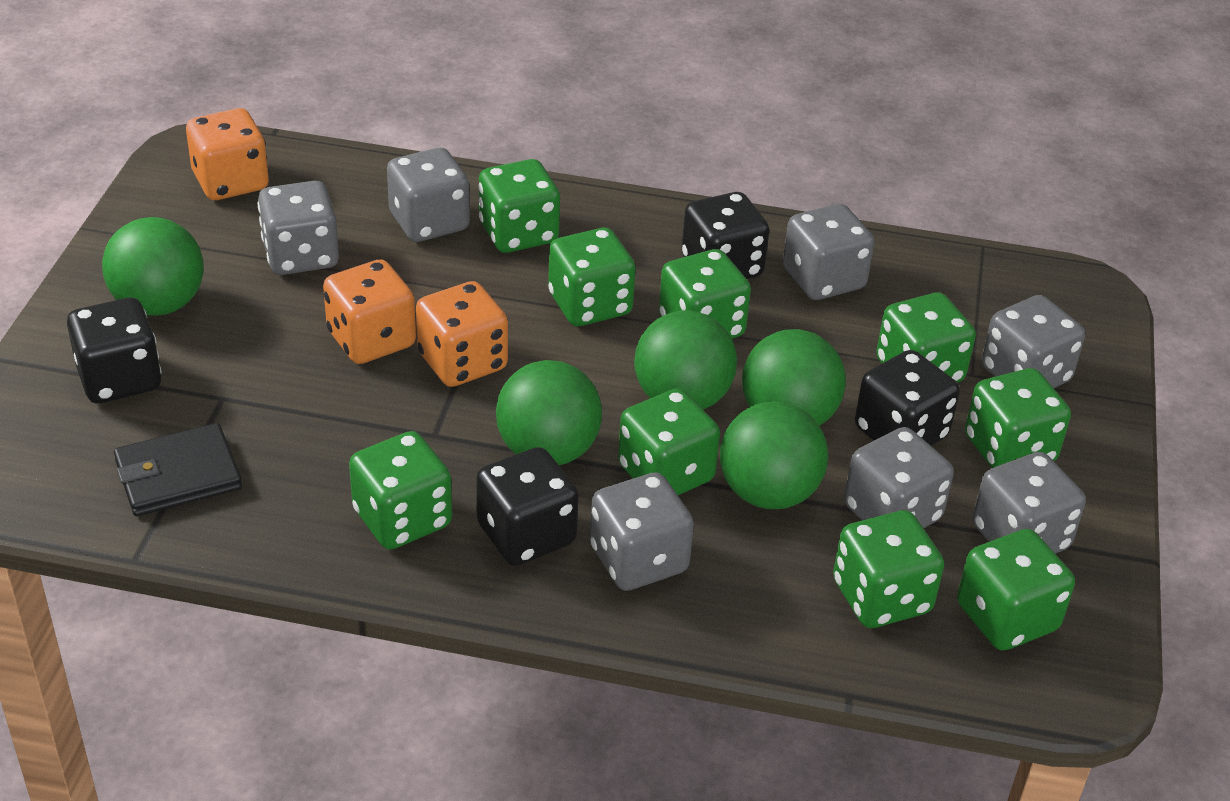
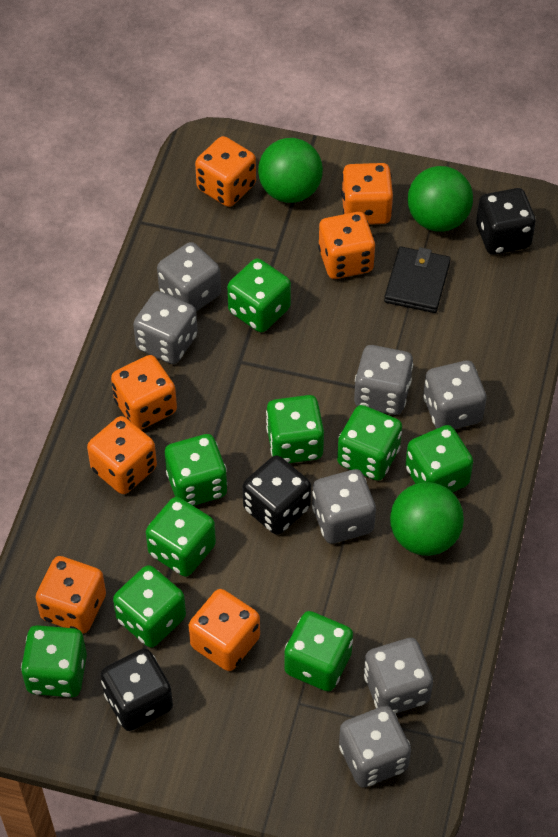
black dice: [67,298,162,403] [476,447,579,566] [681,192,769,279] [855,350,960,446] = 4 -> [100,648,173,731] [243,455,311,535] [476,188,536,255] = 3
green ball: [102,217,204,316] [496,360,602,465] [634,310,737,410] [720,401,828,509] [742,329,846,426] = 5 -> [258,138,323,203] [390,482,464,556] [408,166,473,232] = 3
orange dice: [186,108,269,200] [323,260,416,364] [416,281,508,387] = 3 -> [35,556,106,634] [87,416,157,494] [111,355,177,430] [189,589,260,671] [195,136,256,207] [318,212,376,279] [341,163,393,225] = 7

